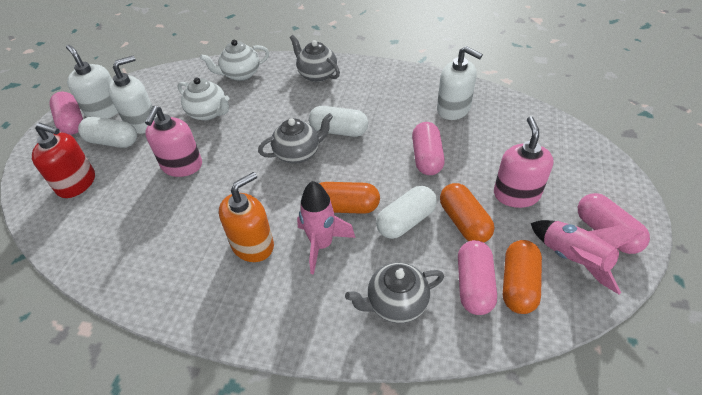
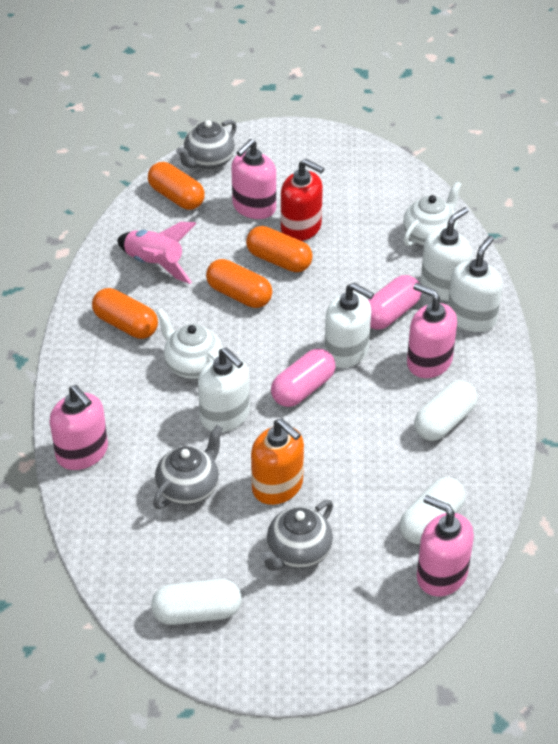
orange capsule: [319,182,380,214] [440,183,494,243] [503,240,542,314] = 3 -> [92,288,158,339] [148,162,205,210] [206,259,272,308] [246,226,313,272] = 4
pink capsule: [50,91,83,135] [412,122,445,175] [458,240,497,315] [578,193,650,254] = 4 -> [271,349,336,407] [368,275,422,330] = 2
pink rocket: [297,181,355,275] [531,220,644,295] = 2 -> [117,222,196,284] = 1
pink soap dispenser: [145,106,202,177] [494,116,554,208] = 2 -> [50,385,108,470] [231,139,276,219] [407,283,457,378] [417,495,474,597] = 4
white soap dispenser: [66,45,118,119] [108,56,157,134] [437,46,483,120] = 3 -> [198,347,250,432] [324,283,374,368] [421,207,472,301] [448,236,502,332] = 4

